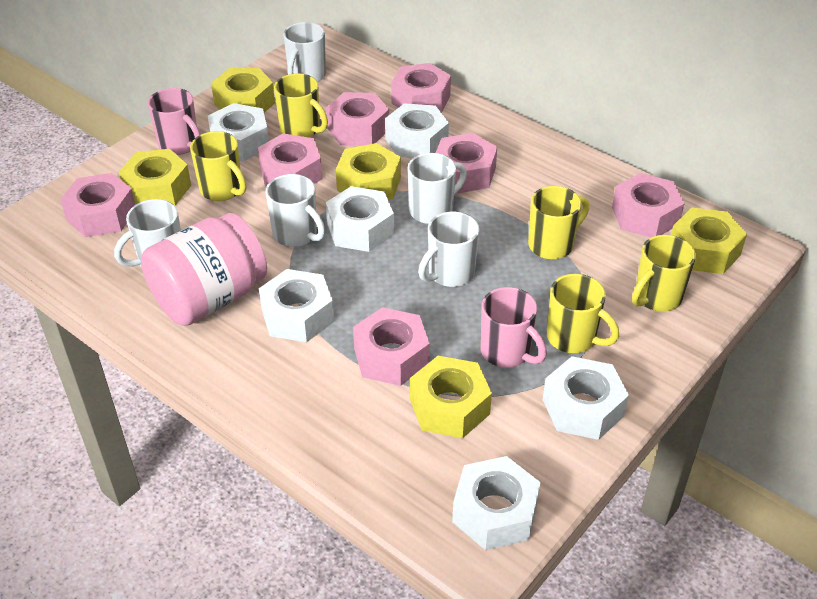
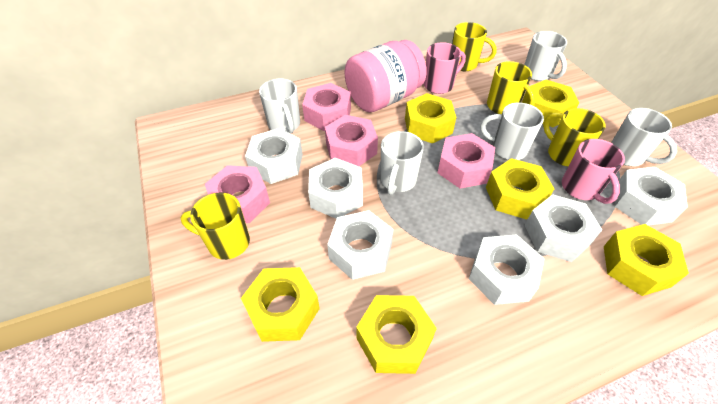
pink nut: [60,173,135,237] [258,133,322,187] [326,92,389,146] [353,307,430,386] [391,63,451,113] [436,133,497,194] [612,173,685,238] = 7 -> [205,165,270,223] [302,83,351,131] [325,115,378,166] [437,133,495,188] = 4
yellow mug: [190,131,247,201] [274,73,328,137] [528,186,589,259] [547,274,619,353] [632,235,696,312] = 5 -> [180,192,250,260] [452,22,497,71] [487,61,535,114] [543,108,606,166] = 4
yellow nut: [119,149,191,206] [211,68,275,113] [336,143,401,200] [410,356,492,438] [671,208,747,274] = 5 -> [241,267,320,342] [356,295,437,374] [405,93,457,144] [486,158,554,220] [522,80,579,127] [604,224,689,296] = 6

